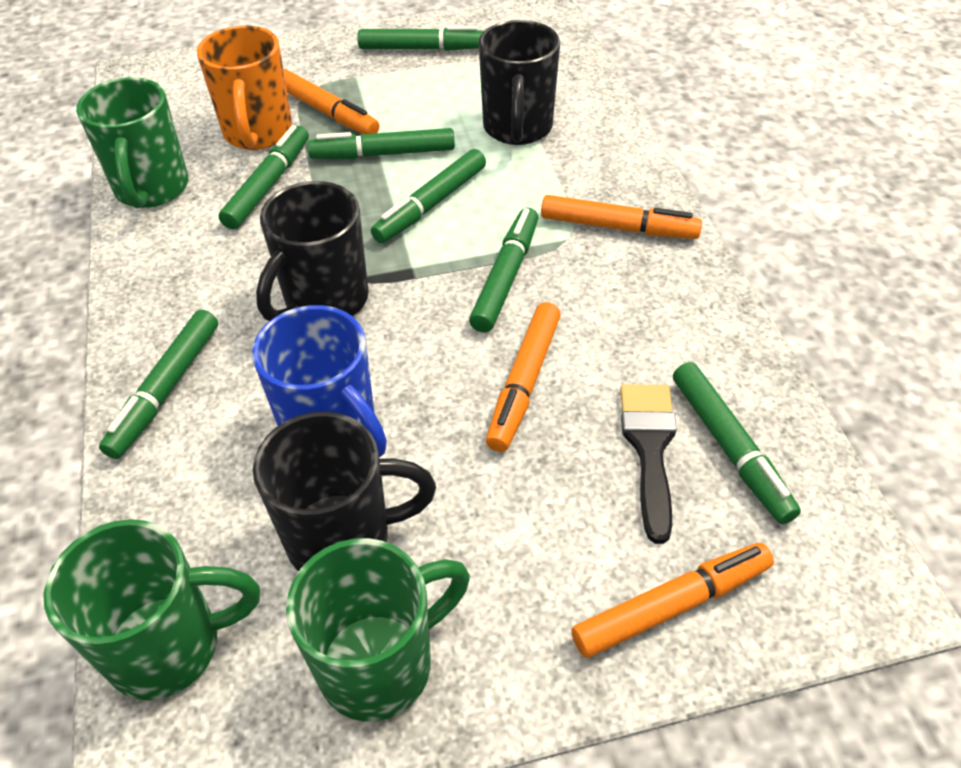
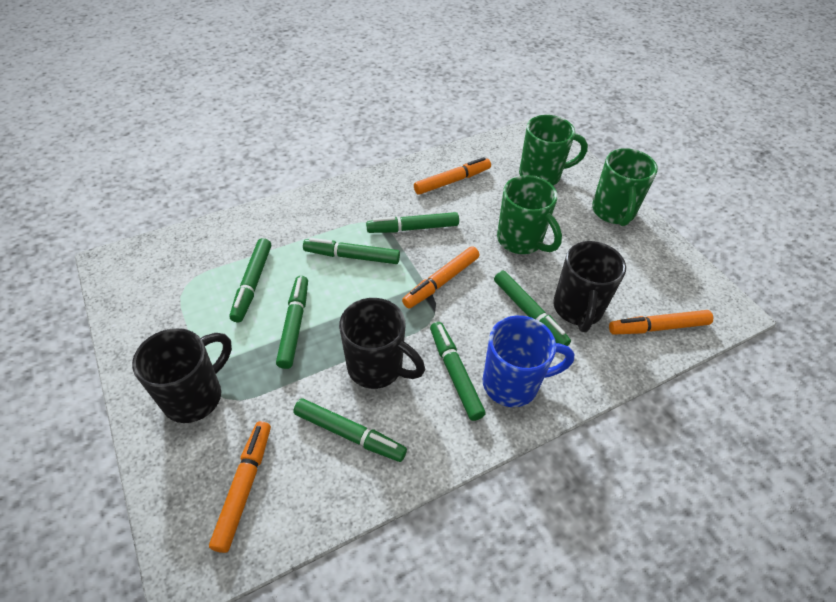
black brush: [620,384,677,544] = 1 -> none = 0
orange mug: [197,25,292,150] = 1 -> none = 0

